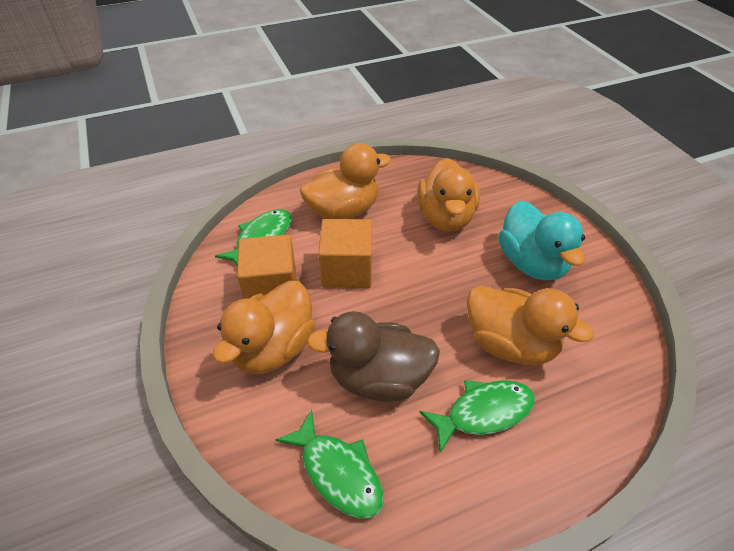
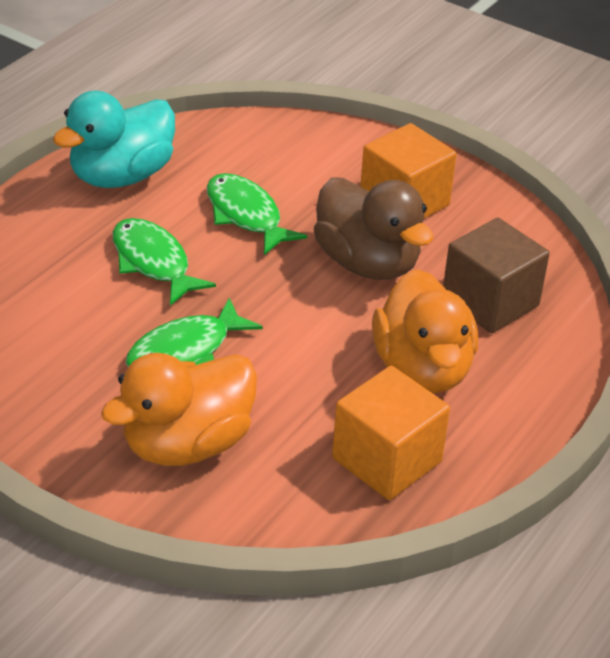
brown cube: none = 0 -> [443,218,550,333] = 1
orange duck: [213,281,315,374] [300,143,391,219] [417,158,480,231] [467,286,594,365] = 4 -> [101,353,257,466] [372,269,478,394] = 2

